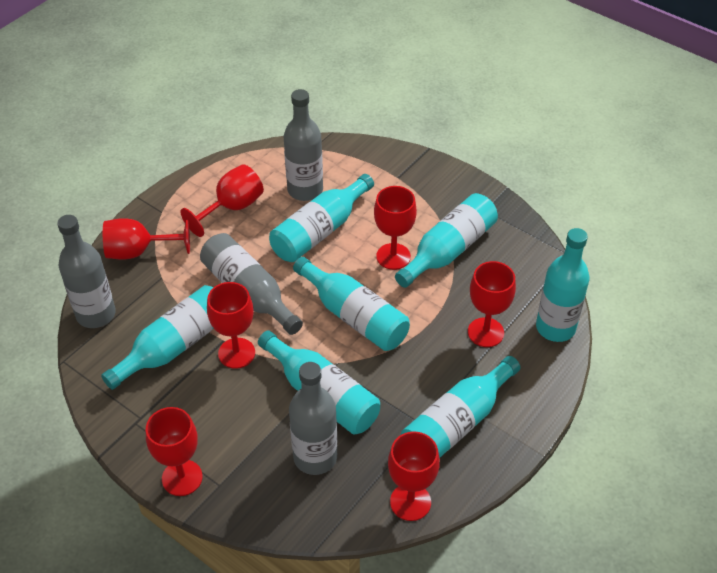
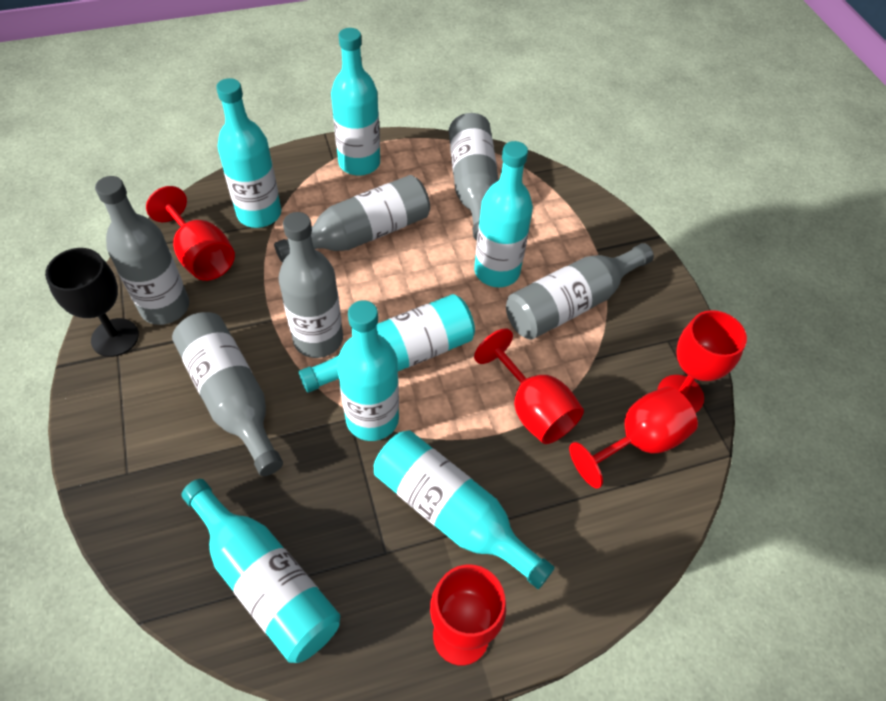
black goblet: none = 0 -> [45,248,139,357] = 1
grey bottle: [57,215,116,328] [200,233,303,335] [284,89,323,201] [289,362,337,475] = 4 -> [95,176,189,325] [172,312,283,476] [274,175,430,263] [278,212,343,358] [449,113,499,241] [506,243,654,340] = 6
red goblet: [103,218,190,260] [146,407,203,496] [180,164,264,237] [207,282,255,369] [374,186,417,270] [388,431,440,521] [468,261,516,347] = 7 -> [146,186,235,281] [430,564,506,666] [474,328,584,444] [569,386,698,489] [657,310,747,413] = 5

